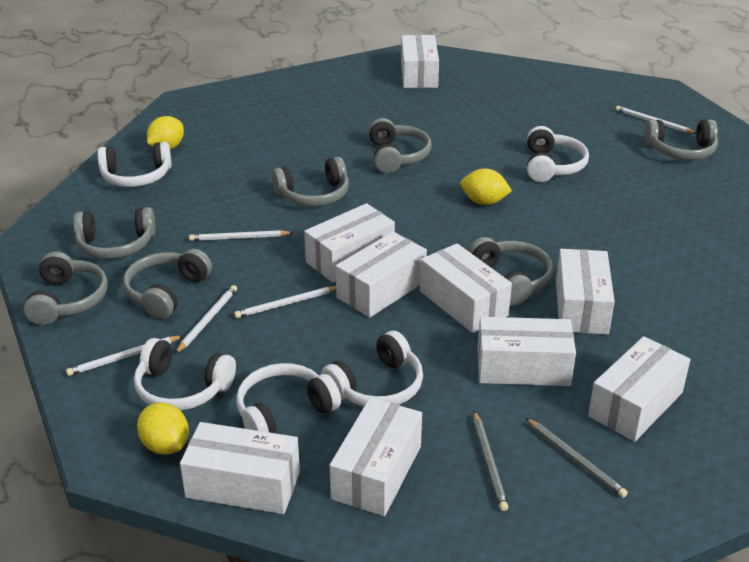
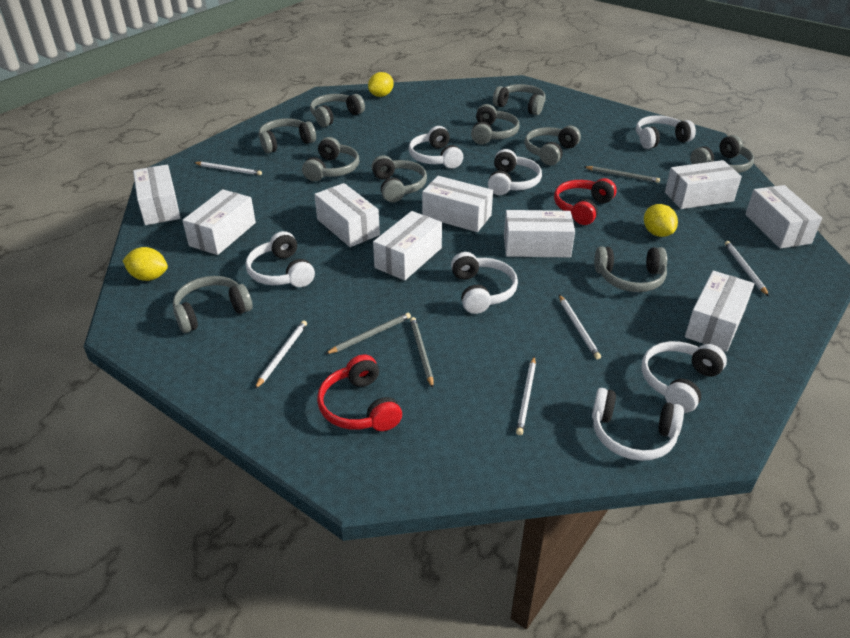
grey headphones: [24,251,108,325] [73,207,155,259] [123,249,212,319] [272,157,349,206] [369,118,431,173] [468,237,553,306] [644,120,718,160] = 7 -> [173,276,252,333] [259,118,316,153] [302,137,359,181] [310,94,365,127] [371,155,427,202] [471,104,520,144] [493,84,546,115] [524,125,581,165] [594,247,667,292] [690,135,754,173] = 10
grey pencil: [474,411,508,511] [526,418,628,498] = 2 -> [326,313,411,354] [410,317,434,388] [584,166,660,183] = 3
red headphones: none = 0 -> [317,355,402,431] [554,178,617,225] = 2
white headphones: [97,142,172,187] [134,338,236,411] [236,363,341,433] [321,331,423,407] [527,126,589,182] = 5 -> [246,231,315,287] [408,126,463,169] [451,252,518,314] [488,149,542,195] [592,388,684,461] [636,115,696,149] [641,341,727,413] = 7

